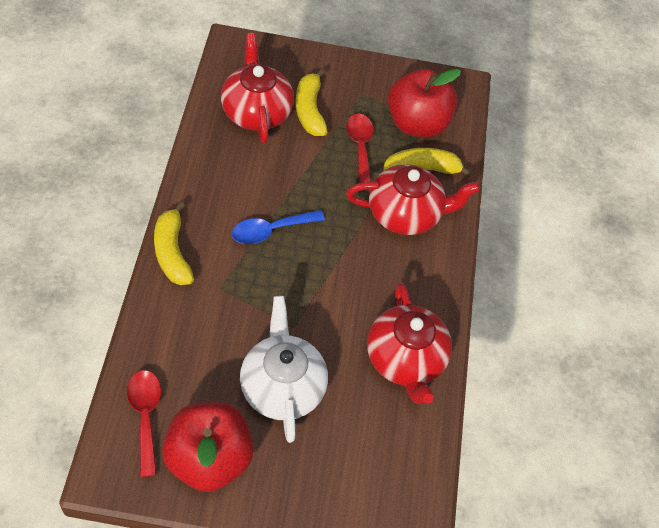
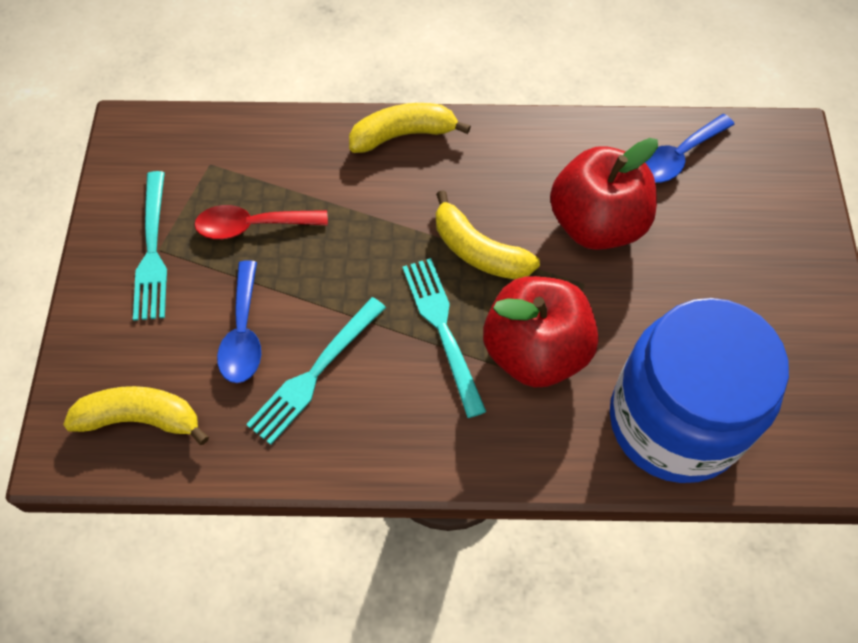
blue jar: none = 0 -> [610,298,789,483] = 1
blue spoon: [232,210,325,244] = 1 -> [217,260,261,383] [645,114,735,183] = 2
red spoon: [127,370,161,477] [346,114,374,183] = 2 -> [194,205,328,239] = 1
red teapot: [221,33,294,143] [346,164,480,235] [367,282,452,404] = 3 -> none = 0
turquoise fork: none = 0 -> [133,171,167,321] [246,297,386,445] [402,258,486,418] = 3
white teapot: [240,296,328,443] = 1 -> none = 0

